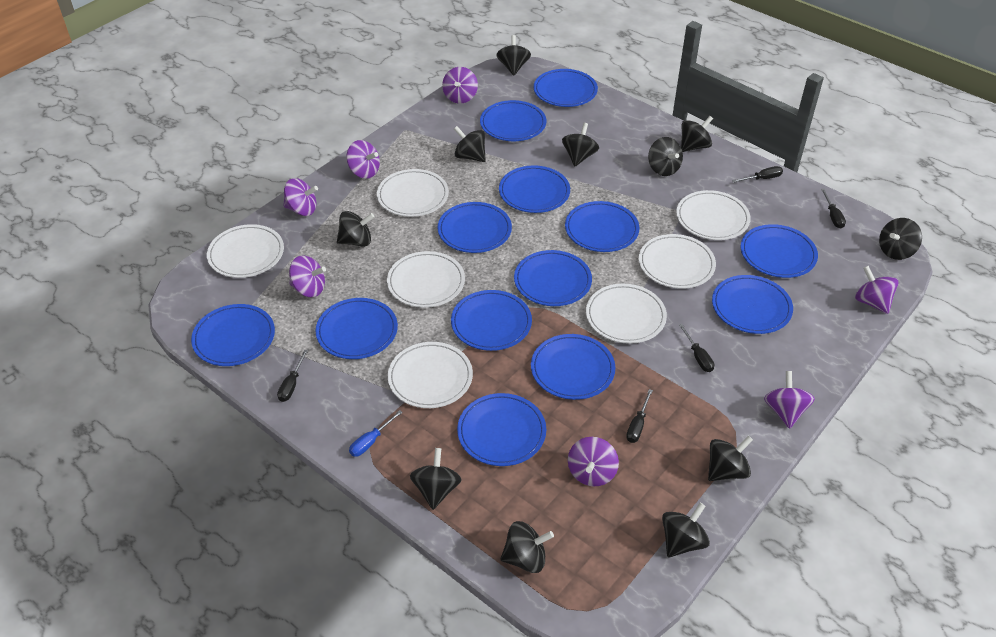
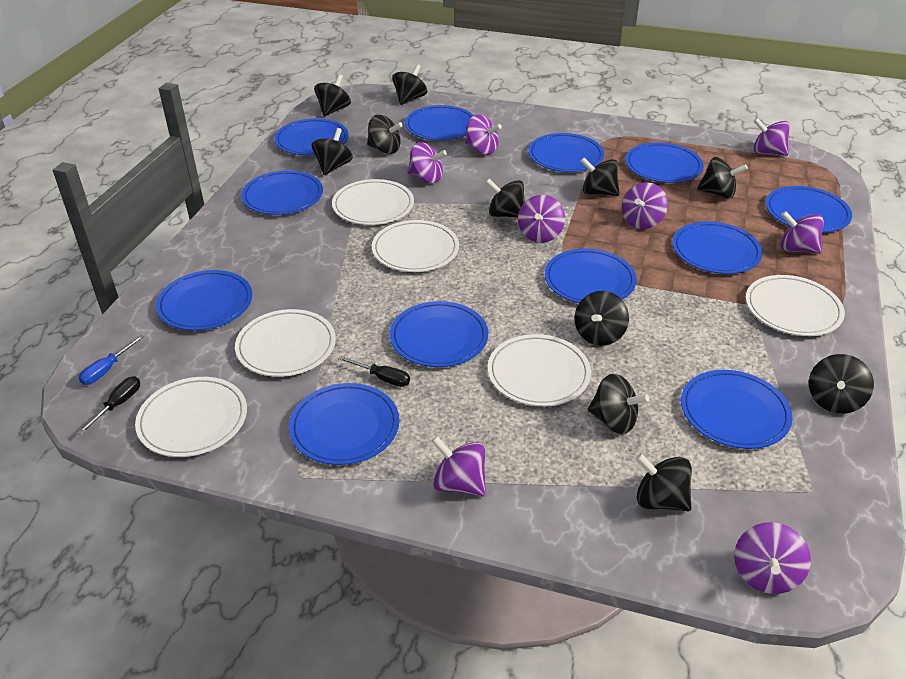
black screwdriver: [277,350,308,402] [626,389,653,443] [679,324,714,372] [732,166,783,183] [821,189,846,228] = 5 -> [77,376,140,435] [338,356,410,387] = 2
blue plate: [191,304,275,366] [316,298,398,359] [437,202,512,253] [451,290,532,351] [457,393,546,466] [480,100,546,141] [499,165,570,213] [514,250,592,306] [531,334,615,400] [533,69,598,107] [565,201,639,252] [712,275,793,334] [741,224,818,278] = 13 -> [156,270,252,331] [241,170,323,215] [274,118,349,156] [289,383,399,465] [390,301,488,367] [405,105,474,141] [528,133,604,172] [545,249,637,303] [625,142,704,183] [672,221,762,274] [681,370,792,449] [766,186,852,233] = 12
purple spinning top: [283,178,318,216] [289,256,326,297] [347,140,380,179] [442,67,478,103] [568,437,619,486] [764,371,815,429] [855,266,899,314] = 7 -> [407,142,447,183] [432,436,486,497] [465,115,502,155] [518,195,565,243] [622,182,668,229] [734,522,811,594] [753,118,790,156] [780,211,824,254] = 8
white plate: [207,224,284,278] [377,169,449,217] [387,251,465,308] [388,342,473,408] [586,284,667,344] [639,234,716,289] [676,190,751,240] = 7 -> [135,377,247,457] [235,309,336,377] [332,179,414,225] [372,220,459,272] [488,334,591,406] [745,275,845,336] = 6

